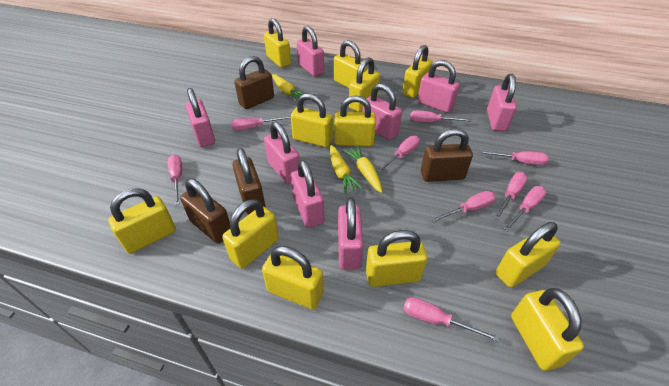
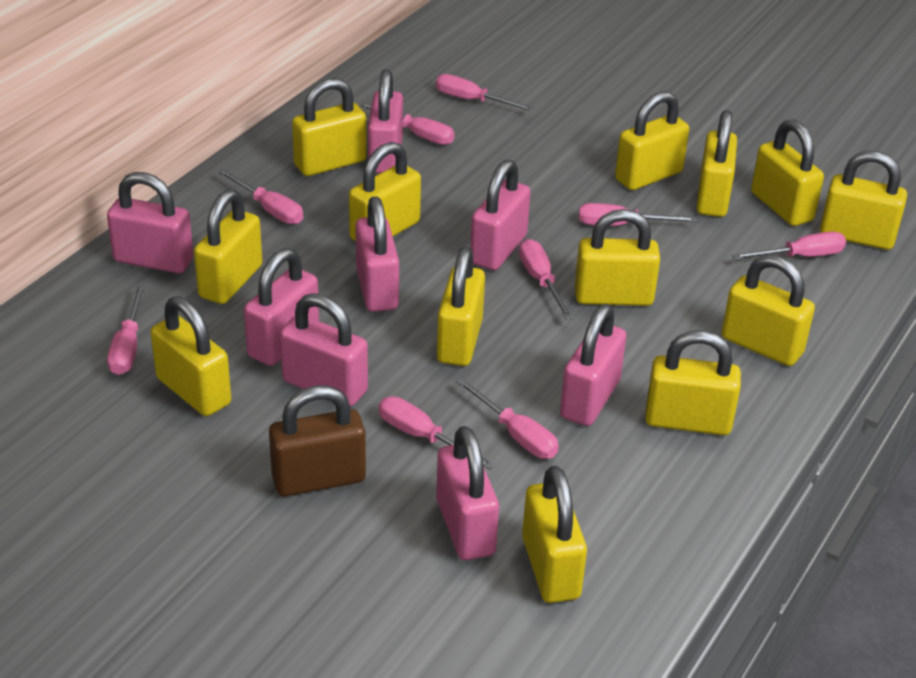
brown padlock: [180,179,230,244] [232,148,266,215] [234,56,274,109] [421,129,473,182] = 4 -> [269,385,366,496] = 1
yellow carrot: [272,74,304,102] [330,145,363,193] [343,145,382,193] = 3 -> none = 0
yellow padlock: [108,188,176,254] [222,199,279,269] [262,246,324,309] [264,18,291,68] [291,93,333,147] [334,40,367,88] [334,95,376,147] [349,57,380,112] [366,230,427,287] [402,45,433,98] [496,222,561,288] [511,288,584,371] = 12 -> [151,296,231,416] [194,189,263,304] [292,78,367,176] [349,142,421,241] [437,247,485,366] [522,466,587,603] [575,209,660,306] [615,91,689,190] [645,330,741,435] [696,110,737,217] [721,255,815,366] [751,119,824,226] [820,151,907,250] = 13

